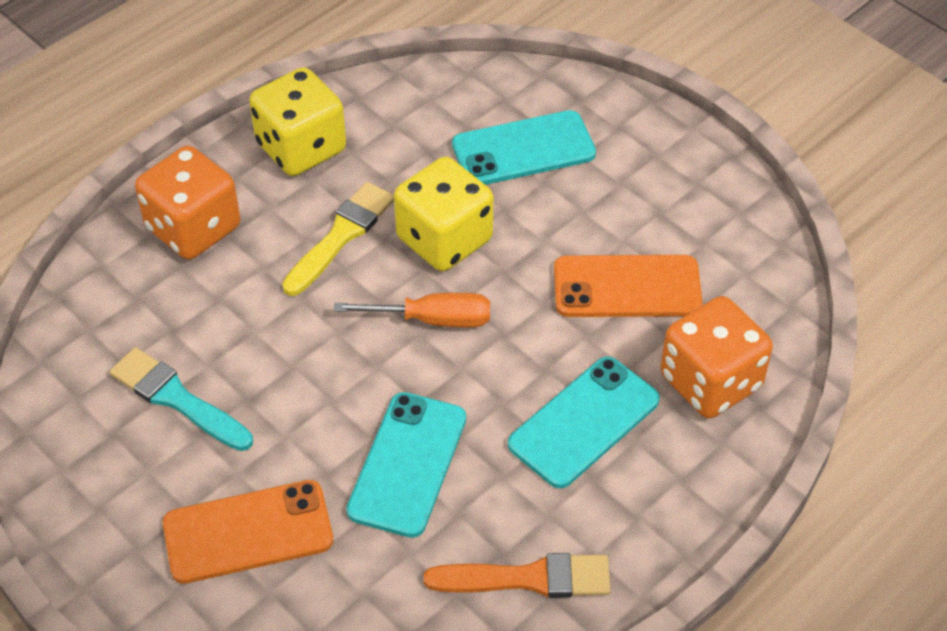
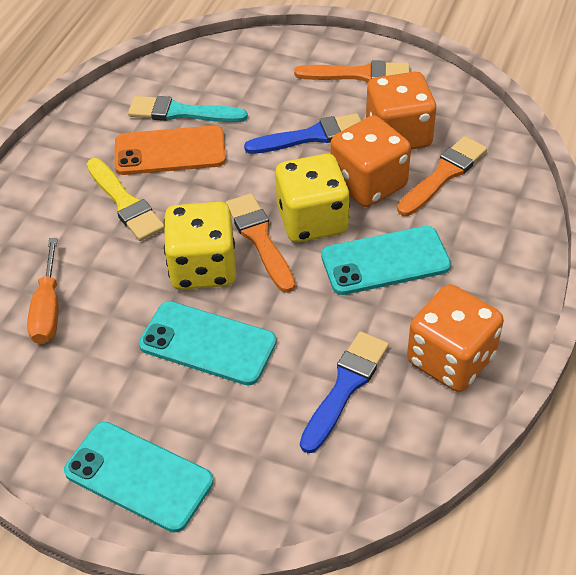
blue brush: none = 0 -> [244,113,361,154] [300,331,389,453] = 2
orange brush: [424,553,611,598] = 1 -> [225,193,295,293] [294,61,410,82] [397,136,487,216] = 3
orange dice: [135,146,240,260] [660,296,773,418] = 2 -> [330,115,411,207] [366,72,437,150] [407,284,504,392] = 3
orange phone: [163,480,333,584] [554,255,703,317] = 2 -> [115,125,226,175] = 1

